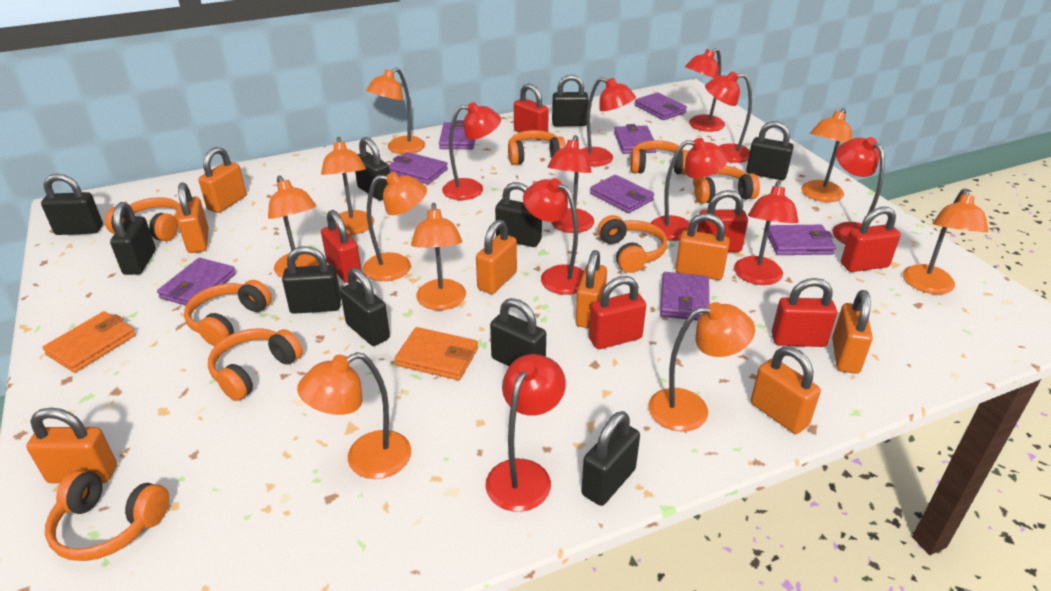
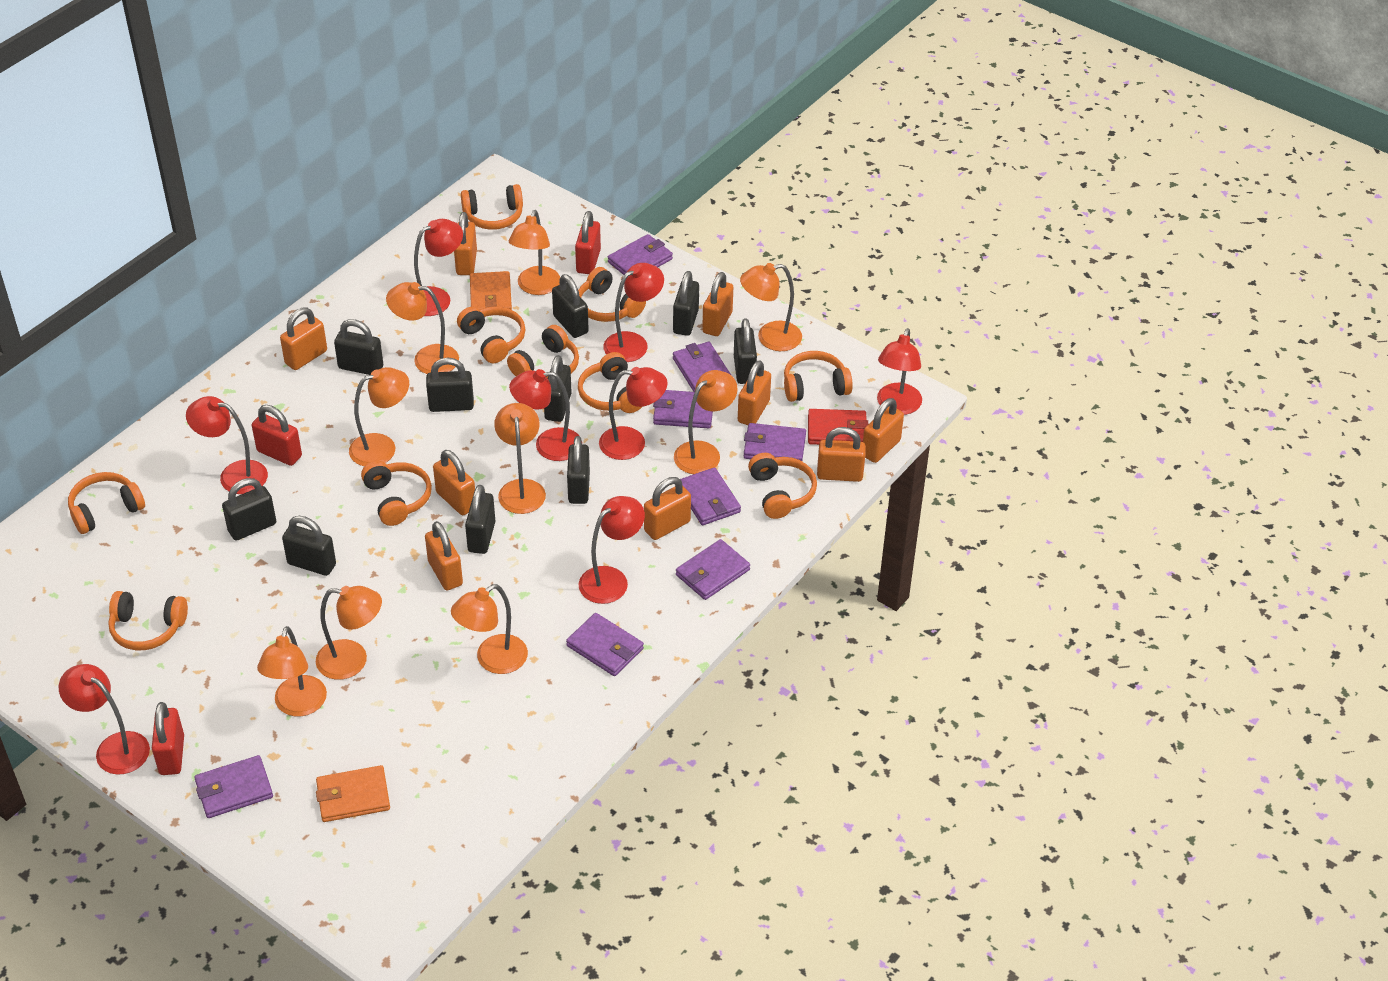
orange headphones: [45,470,169,561] [105,197,180,241] [184,280,272,346] [208,329,303,401] [508,130,566,165] [598,215,667,273] [630,140,689,175] [693,166,760,204] = 8 -> [68,472,145,534] [108,591,188,650] [361,461,432,526] [457,307,526,363] [461,184,523,230] [507,325,579,379] [578,267,646,322] [578,352,642,413] [748,453,817,519] [784,351,853,402] = 10
orange padlock: [26,408,117,483] [177,183,209,253] [198,147,246,213] [476,220,517,294] [575,250,607,328] [675,213,730,280] [751,346,821,434] [832,290,873,374] = 8 -> [280,308,327,370] [425,521,463,590] [433,450,475,515] [454,212,477,275] [644,477,691,540] [702,272,733,336] [738,360,771,425] [817,427,866,482] [863,398,904,463] = 9
red lamp: [442,102,501,200] [485,354,566,512] [523,178,584,295] [548,135,594,233] [581,77,636,166] [651,138,728,241] [685,48,725,132] [705,71,752,163] [734,181,799,285] [832,137,885,244] = 10 -> [59,664,150,775] [186,396,268,494] [414,219,463,316] [509,369,579,461] [579,496,645,604] [599,367,668,460] [603,263,664,362] [877,328,922,415] = 8
red padlock: [321,210,361,283] [514,84,549,140] [589,276,646,349] [697,190,748,252] [771,278,837,347] [841,207,901,272] = 6 -> [152,702,184,775] [252,405,302,466] [575,211,601,274] = 3
red wallet: none = 0 -> [808,409,868,445] = 1

